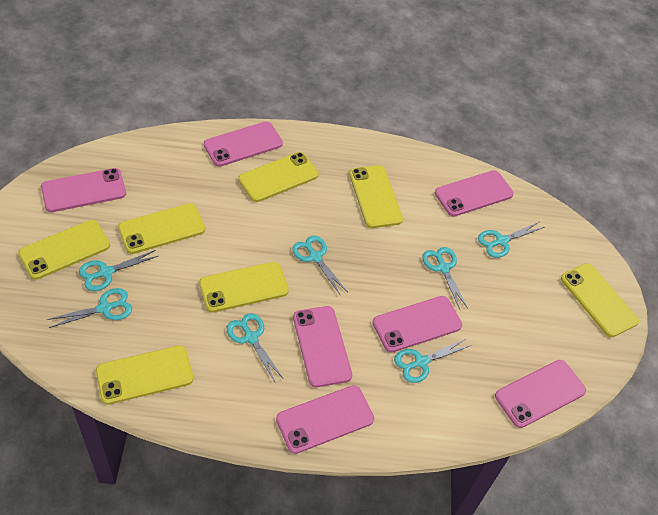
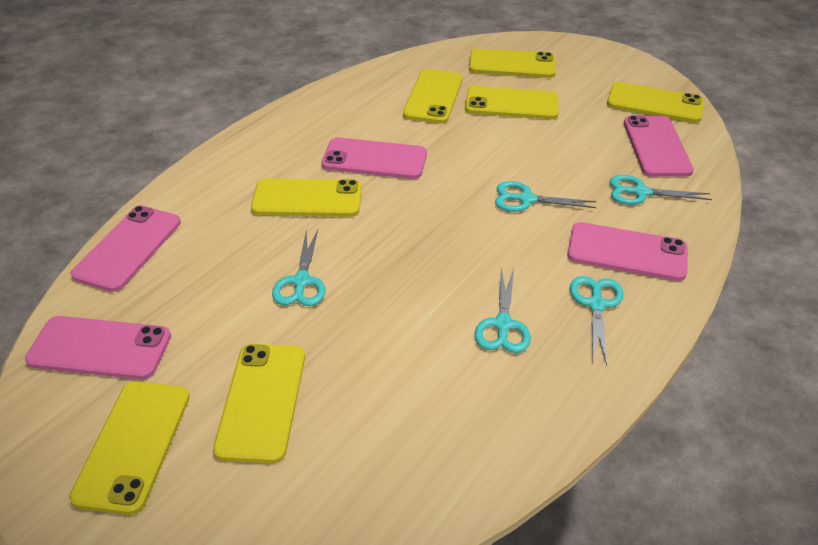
pink phone: [41,168,126,212] [204,121,283,167] [276,385,374,454] [293,306,352,387] [373,296,462,353] [435,170,514,217] [495,360,586,428] = 7 -> [25,316,171,380] [71,206,181,292] [321,138,427,179] [567,222,688,281] [624,115,694,177] = 5
turquoise scissors: [47,288,132,328] [79,250,158,291] [227,313,283,382] [292,236,348,296] [394,339,471,383] [422,247,468,309] [478,222,545,258] = 7 -> [272,230,325,306] [475,268,531,353] [495,181,597,212] [570,276,623,365] [610,175,712,205] = 5

